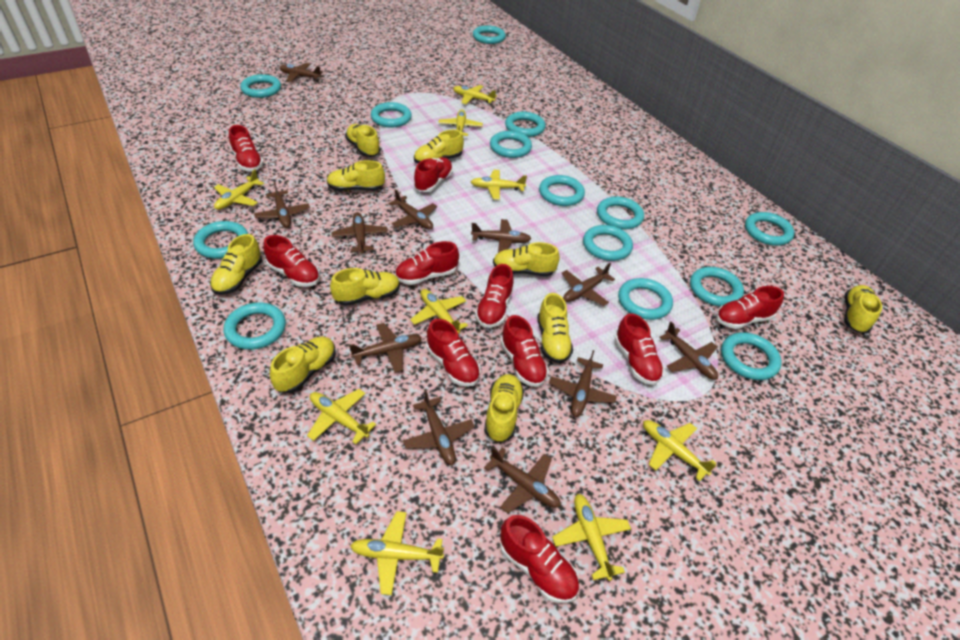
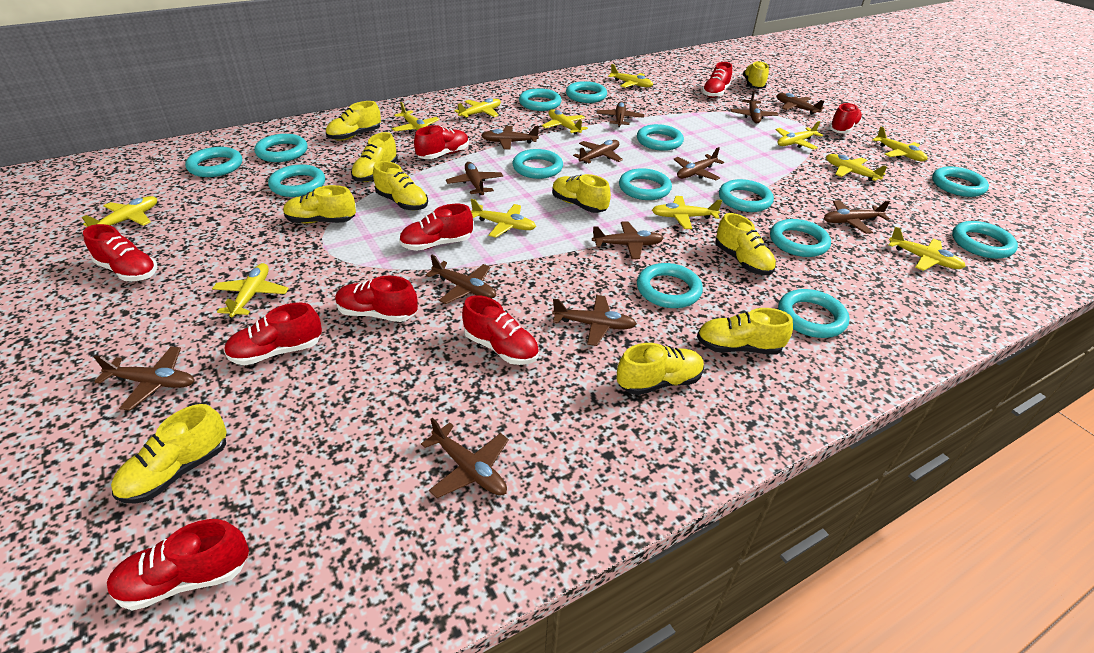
brown plane: [254,182,310,228] [279,63,323,82] [331,212,388,254] [349,323,422,373] [388,189,437,230] [403,390,475,465] [471,219,531,253] [484,447,561,513] [549,350,617,417] [561,263,615,306] [659,322,718,380] = 11 -> [94,346,194,411] [421,418,509,498] [425,255,496,304] [446,162,503,195] [481,126,539,149] [552,295,637,346] [573,140,623,164] [592,222,664,259] [597,101,644,127] [674,147,724,180] [731,91,778,123] [776,93,824,114] [824,200,890,234] = 13
red shoe: [229,125,264,171] [263,235,320,287] [395,241,459,285] [414,157,453,192] [427,319,481,387] [475,264,514,328] [500,515,579,603] [501,315,549,387] [615,313,664,385] [716,286,784,329] = 10 -> [83,224,157,281] [107,519,249,611] [224,303,322,365] [335,276,418,322] [399,204,473,251] [414,125,469,159] [462,295,539,365] [702,62,732,98] [829,103,862,134] = 9
yellow plane: [214,169,264,210] [307,389,376,444] [350,511,444,595] [410,289,468,334] [438,109,483,136] [453,85,497,104] [471,170,527,200] [552,494,631,581] [643,420,717,481] = 9 -> [82,196,157,227] [212,263,289,317] [392,102,440,133] [454,98,501,119] [471,199,536,238] [542,109,588,135] [608,64,653,88] [652,196,722,229] [775,121,823,150] [826,154,887,181] [872,127,927,161] [889,226,966,271] = 12

